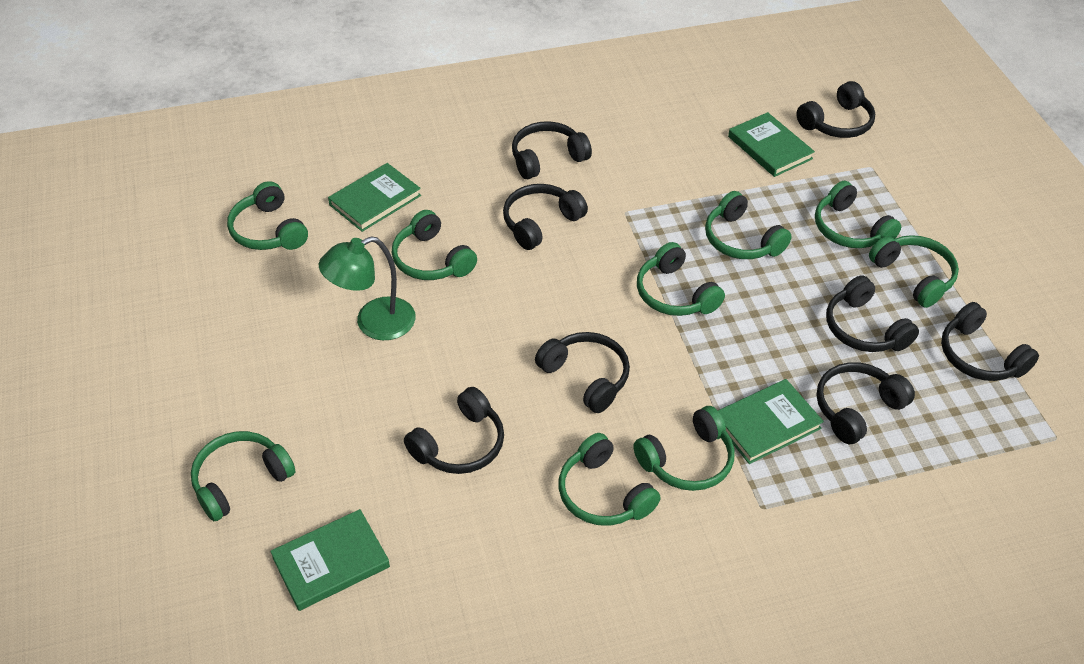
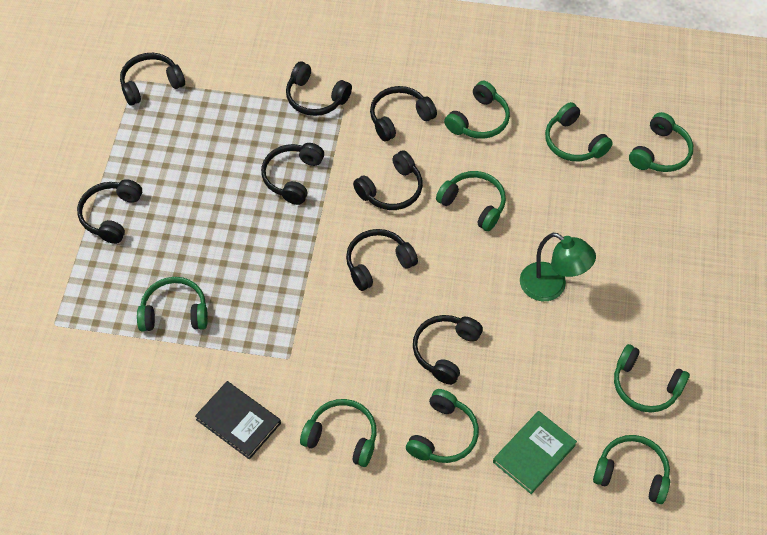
black book: none = 0 -> [195,381,281,460] = 1
green book: [270,509,390,611] [328,163,421,232] [718,379,824,464] [728,112,815,177] = 4 -> [493,411,577,494] = 1

